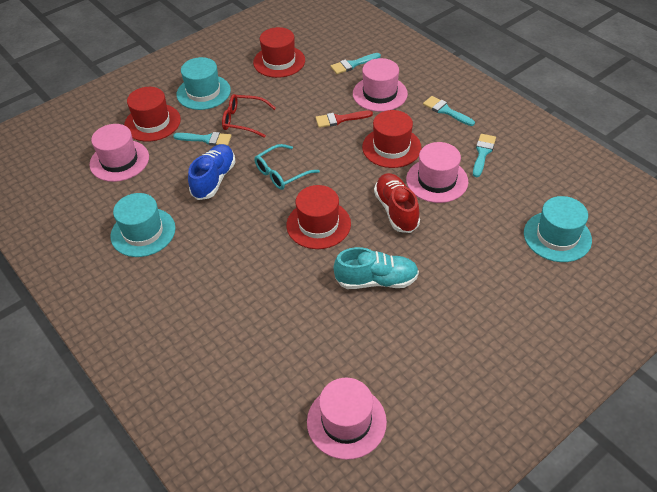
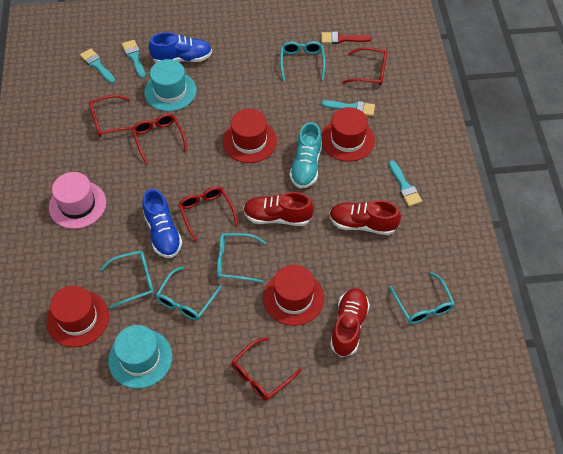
blue shoe: [188,144,236,200] = 1 -> [142,189,182,258] [149,32,212,63] = 2
pink hat: [89,124,149,182] [307,378,387,460] [353,58,408,112] [406,142,468,203] = 4 -> [49,172,106,229] = 1
red glasses: [222,94,276,138] = 1 -> [89,95,133,137] [132,114,187,164] [178,187,238,242] [231,337,302,400] [342,47,387,86] = 5
red shoe: [374,173,420,233] = 1 -> [243,192,314,226] [329,200,401,235] [330,288,370,357] = 3
turquoise glasses: [254,144,320,190] = 1 -> [100,250,154,309] [156,266,222,320] [217,233,266,283] [280,41,326,81] [389,272,455,324] = 5
turquoise hat: [110,193,176,257] [177,57,231,110] [524,196,592,262] = 3 -> [108,325,172,388] [144,59,196,111] = 2

